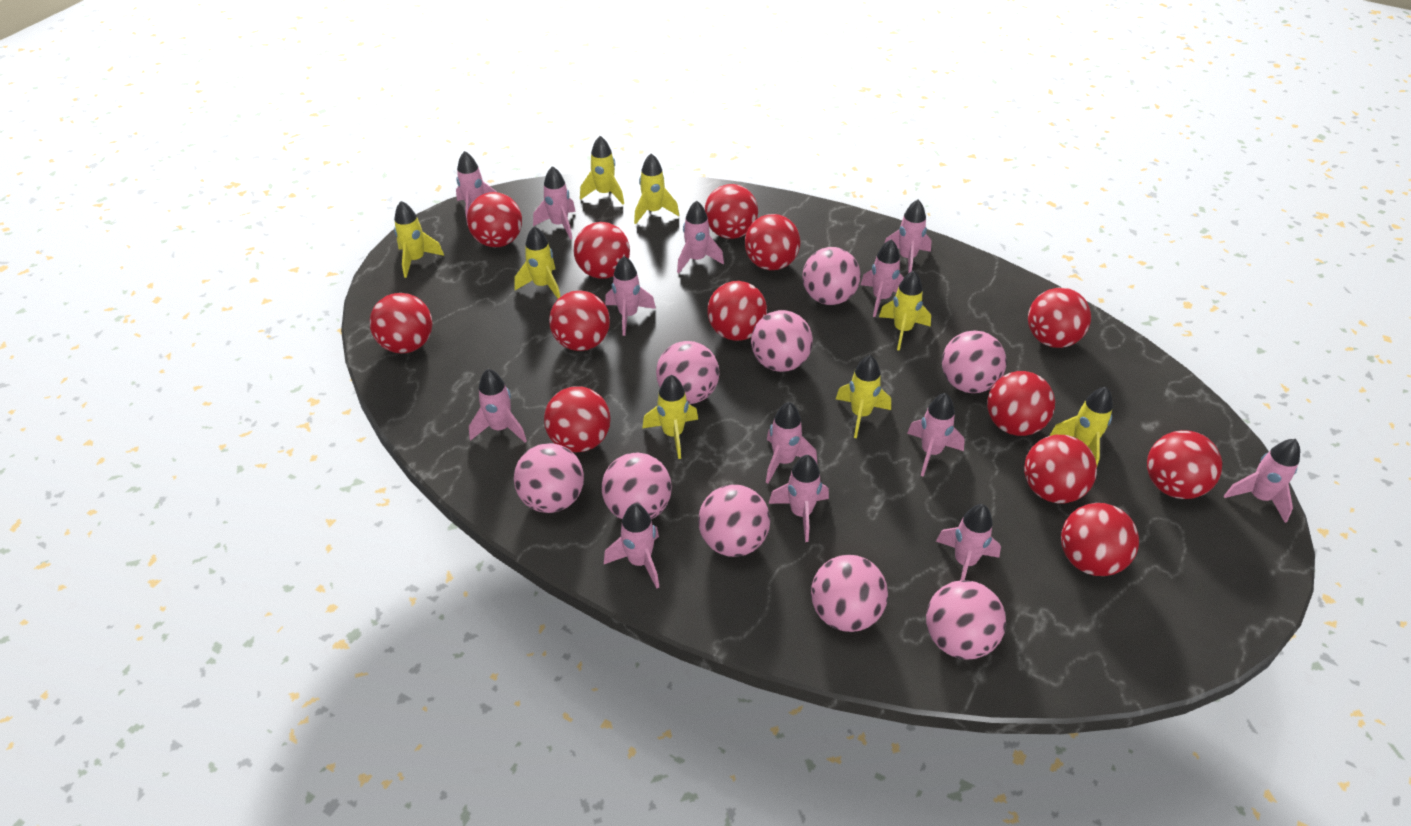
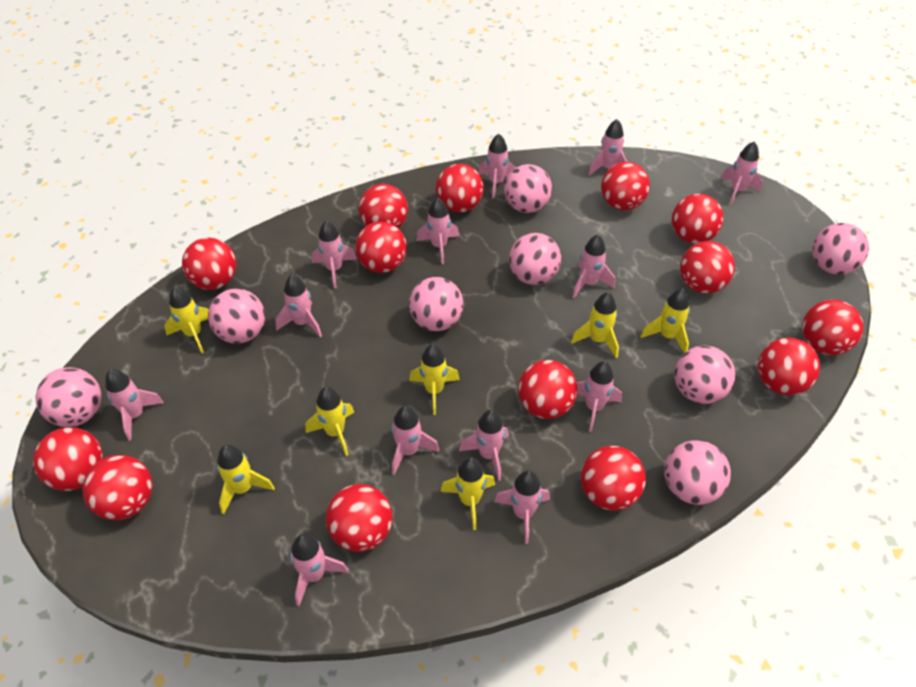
pink ball: [514,443,584,513] [601,452,672,519] [656,341,719,404] [698,485,770,557] [751,310,813,372] [802,247,861,305] [811,555,888,632] [926,580,1006,660] [942,331,1007,393] = 9 -> [35,367,101,427] [208,288,265,344] [409,277,463,331] [504,164,552,213] [509,233,561,285] [664,440,731,505] [674,345,735,404] [812,223,869,275] = 8
red ball: [369,293,432,353] [467,192,522,247] [544,386,610,452] [549,290,610,351] [574,222,630,279] [704,184,758,239] [707,281,767,341] [745,214,800,270] [987,371,1055,436] [1024,435,1097,503] [1028,288,1091,348] [1061,503,1139,576] [1147,430,1222,499] = 13 -> [33,427,103,491] [82,455,152,520] [182,238,237,290] [326,484,392,552] [355,221,407,273] [359,184,408,229] [436,164,484,212] [518,360,577,419] [581,446,646,510] [601,162,650,210] [672,194,723,244] [680,241,735,293] [758,338,820,395] [802,300,863,355] = 14
yellow rocket: [394,201,444,278] [515,226,560,299] [580,136,624,204] [634,153,679,224] [642,375,698,459] [836,355,891,438] [879,271,931,351] [1050,387,1113,465] = 8 -> [164,286,209,353] [217,445,275,514] [305,387,354,456] [409,344,460,415] [440,457,495,530] [571,292,619,358] [640,288,690,353] = 7

